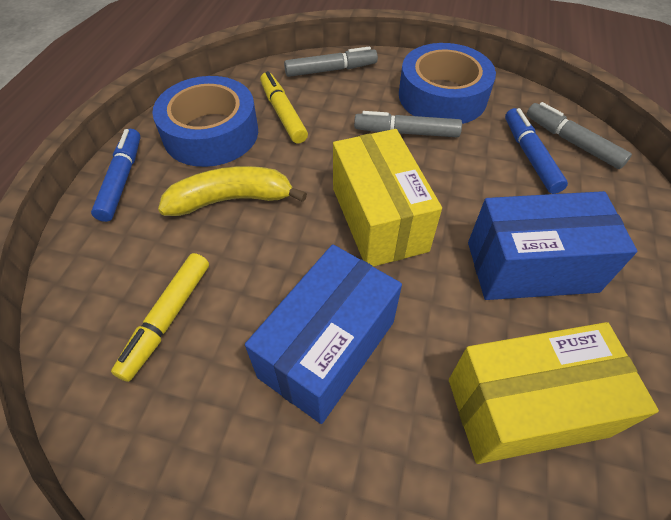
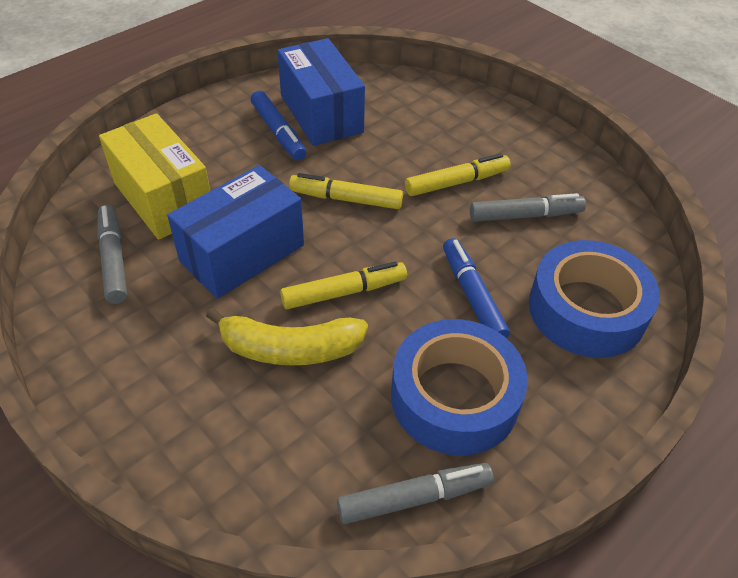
yellow box: [333,129,442,267] [449,322,659,464] = 2 -> [99,113,210,240] = 1
yellow marker: [111,253,209,382] [260,71,308,144] = 2 -> [280,262,407,309] [289,173,403,209] [405,153,511,196] = 3

